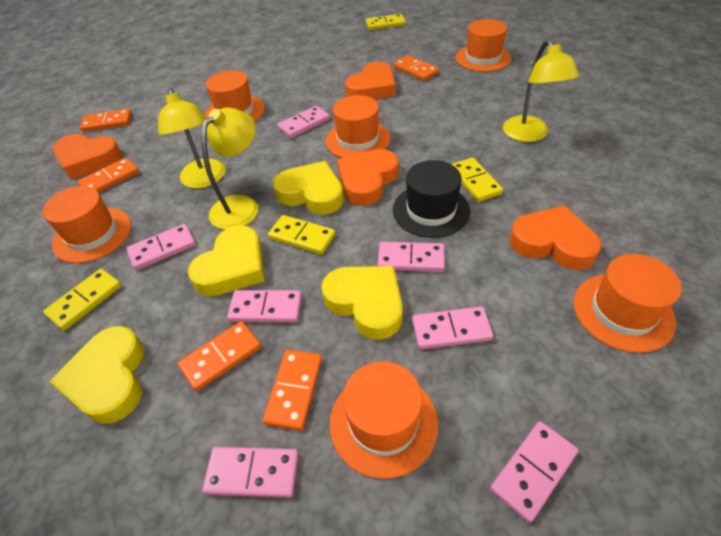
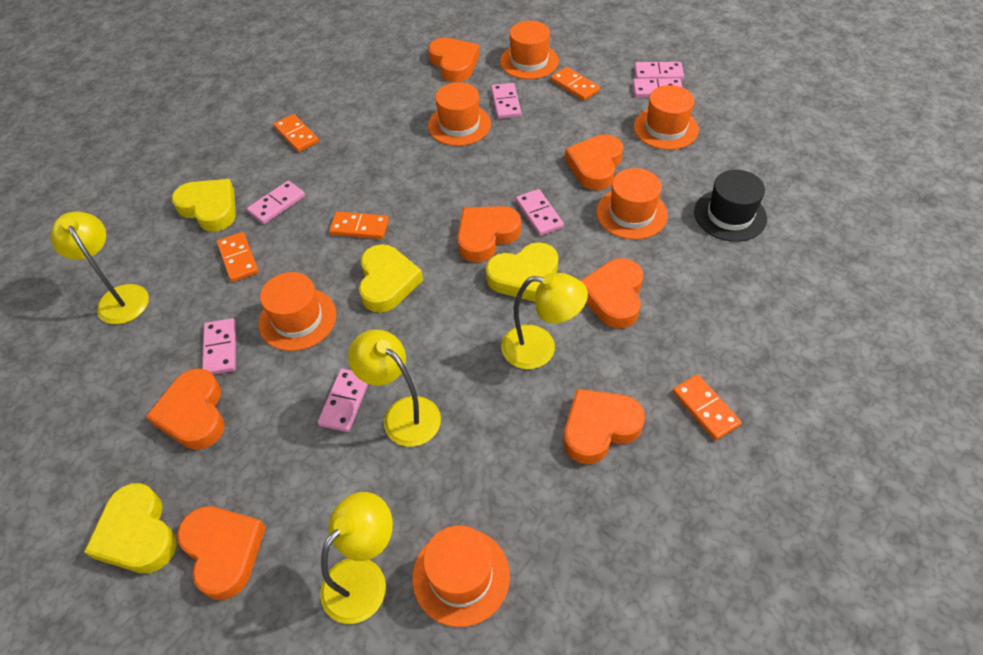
orange heart: [53,134,121,179] [337,149,399,206] [345,62,395,100] [509,205,602,270] = 4 -> [146,368,225,450] [177,506,266,600] [428,38,479,82] [457,206,521,262] [564,389,645,464] [565,134,623,190] [581,258,644,328] = 7
yellow domino: [43,269,122,330] [268,215,335,254] [366,14,406,30] [451,158,503,202] = 4 -> none = 0
yellow lamp: [158,88,225,189] [201,107,258,230] [503,39,580,142] = 3 -> [50,212,149,324] [320,492,393,624] [348,330,441,447] [501,273,588,369] = 4

